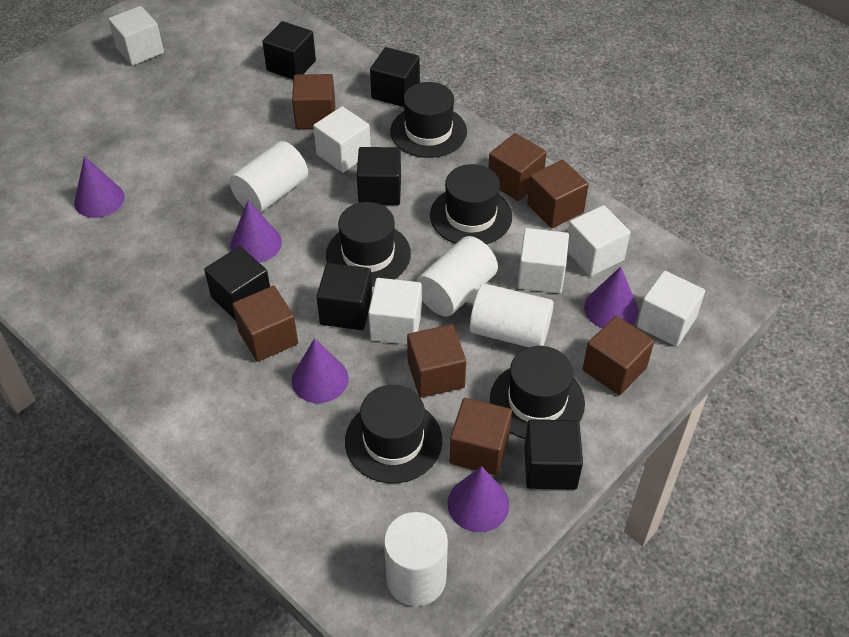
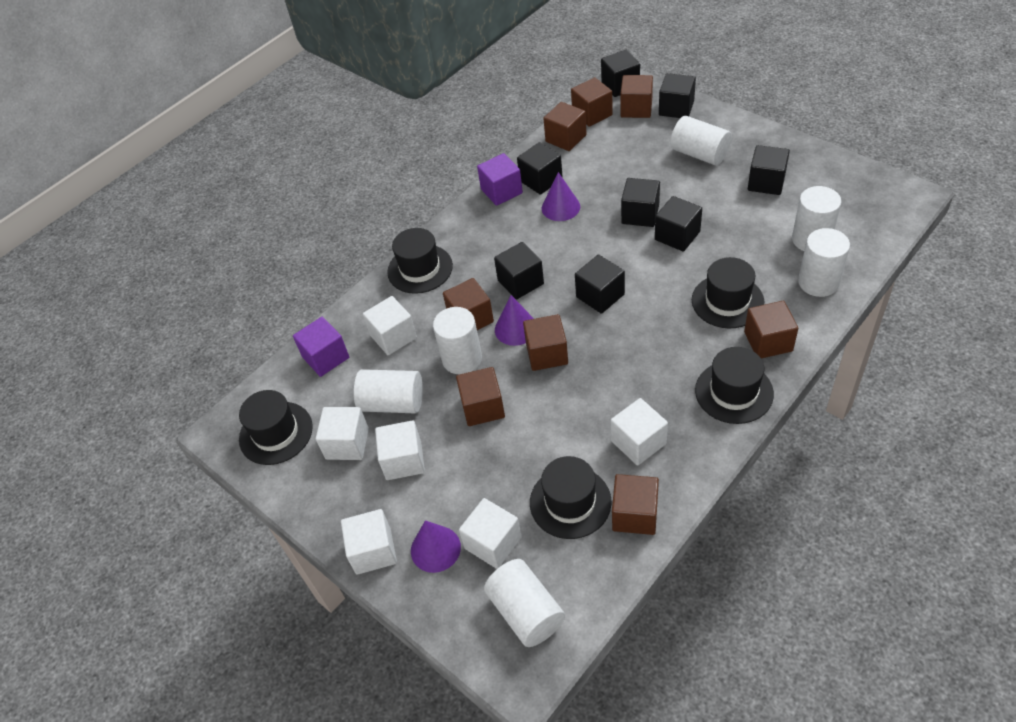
black cube: [204,246,270,321] [262,21,316,79] [316,263,372,330] [357,147,401,205] [370,47,420,107] [524,420,583,490] = 6 -> [494,242,544,299] [517,142,563,195] [575,255,625,314] [601,50,640,97] [621,178,660,227] [655,196,702,252] [659,73,696,118] [748,145,790,195] = 8
brown cube: [232,286,298,362] [292,74,335,129] [407,324,466,398] [450,398,512,475] [488,133,547,201] [527,160,589,228] [583,316,654,395] = 7 -> [443,278,494,330] [456,367,505,426] [523,314,568,371] [543,102,586,151] [571,77,613,127] [612,474,659,535] [620,75,653,118] [744,301,798,358] = 8
purple cone: [74,156,125,218] [230,201,282,263] [292,338,348,403] [448,466,510,532] [584,266,639,328] = 5 -> [411,520,461,573] [495,295,534,346] [542,172,580,221] = 3
purple cube: none = 0 -> [293,317,349,377] [477,153,523,206] = 2
white cylinder: [229,141,308,213] [384,512,448,606] [416,236,498,317] [470,283,554,347] = 4 -> [354,369,423,413] [433,307,482,375] [484,559,565,647] [670,116,732,165] [792,186,841,251] [798,228,850,297] = 6

